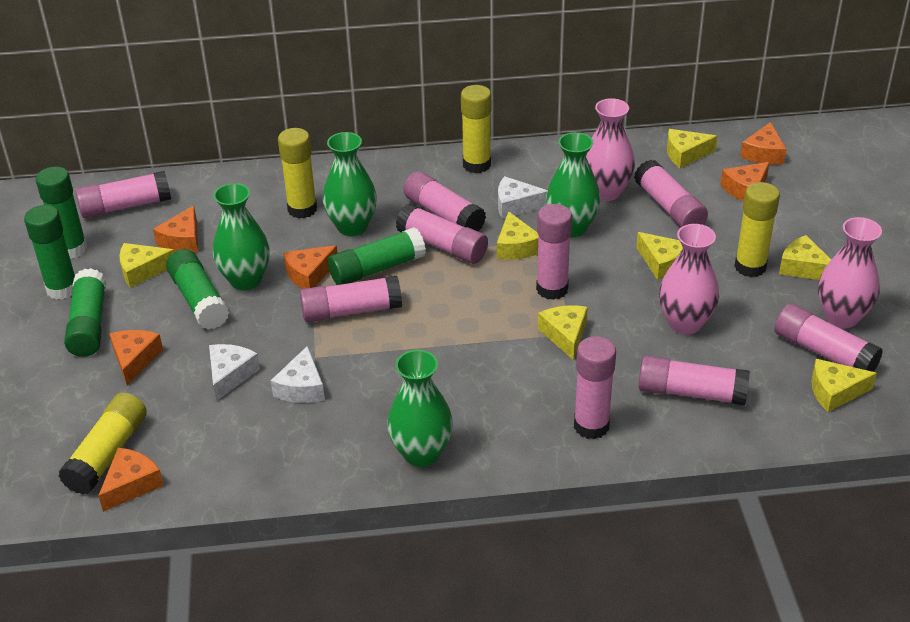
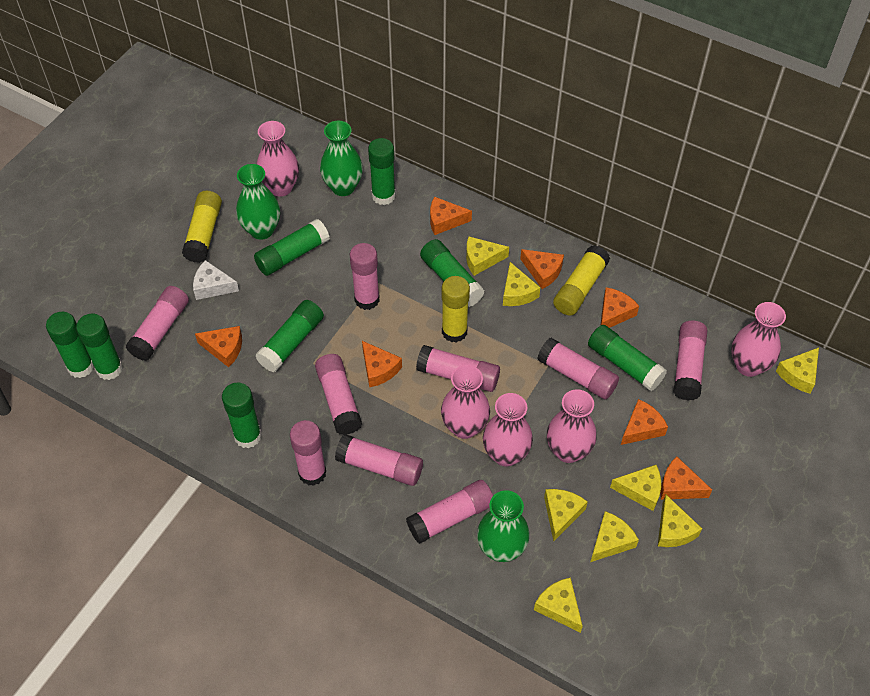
green glue stick: [24,205,75,299] [36,167,87,259] [64,268,106,357] [166,249,229,329] [328,227,426,285] = 5 -> [46,312,94,378] [76,314,123,380] [222,383,262,448] [254,219,330,276] [256,300,324,372] [368,138,396,205] [420,239,484,307] [588,325,667,391] = 8
green vase: [213,183,270,290] [323,132,377,236] [387,350,453,467] [546,132,601,237] = 4 -> [236,164,280,240] [320,121,363,196] [477,490,530,562] = 3
orange cheese: [98,448,164,512] [109,330,163,385] [153,206,198,253] [283,245,337,289] [720,162,770,202] [740,122,786,165] = 6 -> [195,326,242,367] [362,341,402,387] [430,197,472,235] [520,249,564,289] [601,287,639,328] [621,399,668,445] [660,457,712,500] = 7
pink vase: [586,98,635,201] [659,224,719,335] [818,217,882,328] = 3 -> [257,121,299,197] [441,365,490,439] [483,393,533,467] [547,389,597,463] [731,302,786,377] = 5
white cheese: [209,344,260,401] [271,346,325,403] [498,176,548,219] = 3 -> [193,260,239,300] = 1
yellow cheese: [119,243,174,288] [497,211,538,260] [538,306,588,360] [636,232,683,280] [667,129,717,168] [779,235,831,280] [811,359,877,412] = 7 -> [466,236,509,276] [503,262,541,306] [534,577,583,633] [544,489,588,541] [591,511,639,562] [610,465,661,511] [658,495,702,547] [776,348,819,394] = 8
yellow glue stick: [58,393,147,495] [278,128,317,219] [461,85,491,173] [734,182,780,277] = 4 -> [182,191,222,263] [442,276,470,343] [553,245,610,315] = 3

